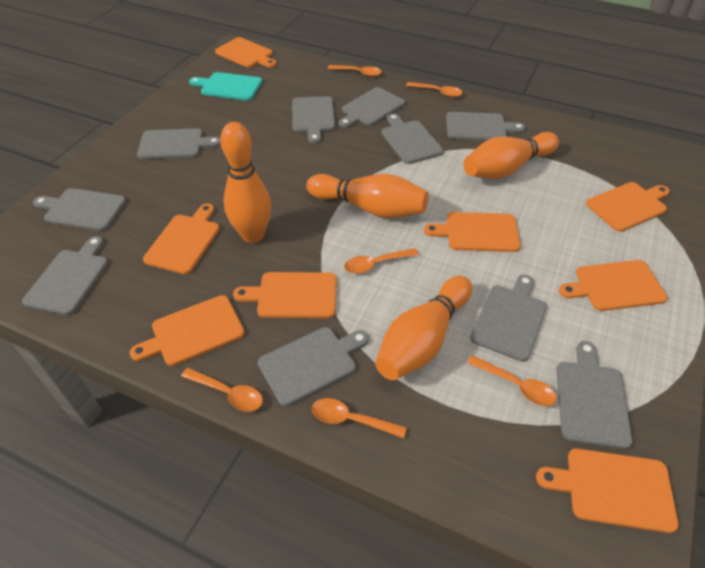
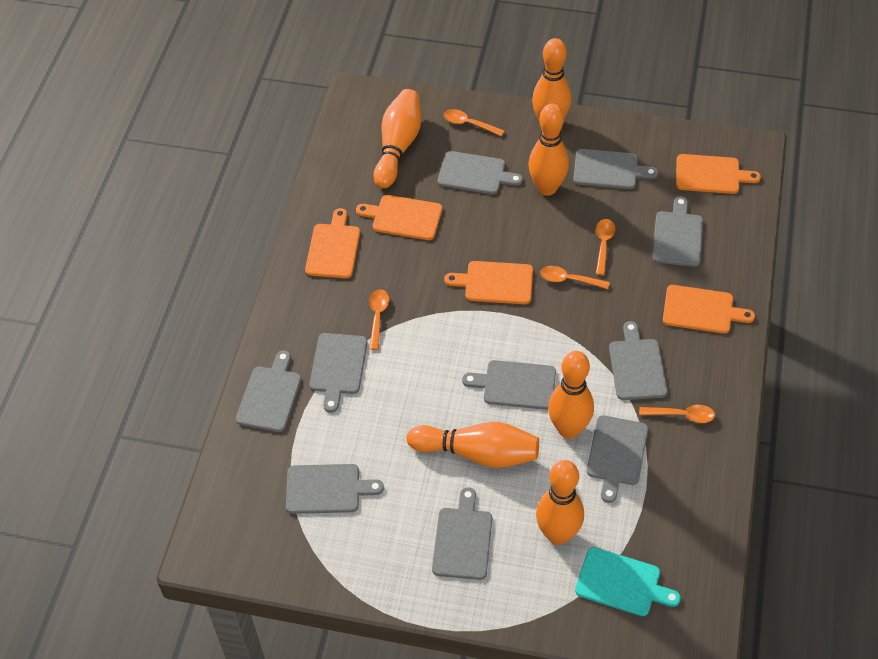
orange bowling pin: [220,122,271,243] [306,174,428,218] [375,276,472,380] [463,132,559,179] = 4 -> [373,89,421,189] [406,422,539,468] [528,103,569,196] [532,38,571,122] [536,460,584,545] [548,351,594,439] = 6
orange cutting board: [130,295,244,366] [143,203,220,274] [215,37,276,68] [233,272,337,318] [424,212,521,252] [536,448,679,533] [559,260,668,311] [586,182,670,232] = 8 -> [305,208,360,279] [356,195,443,240] [444,261,533,304] [663,285,755,334] [676,154,761,194] = 5
orange spoon: [181,368,263,412] [312,398,407,438] [328,65,382,77] [344,248,419,274] [406,82,463,97] [467,355,557,406] = 6 -> [369,289,389,350] [444,109,504,136] [540,266,610,289] [596,219,615,275] [639,405,715,423] = 5

